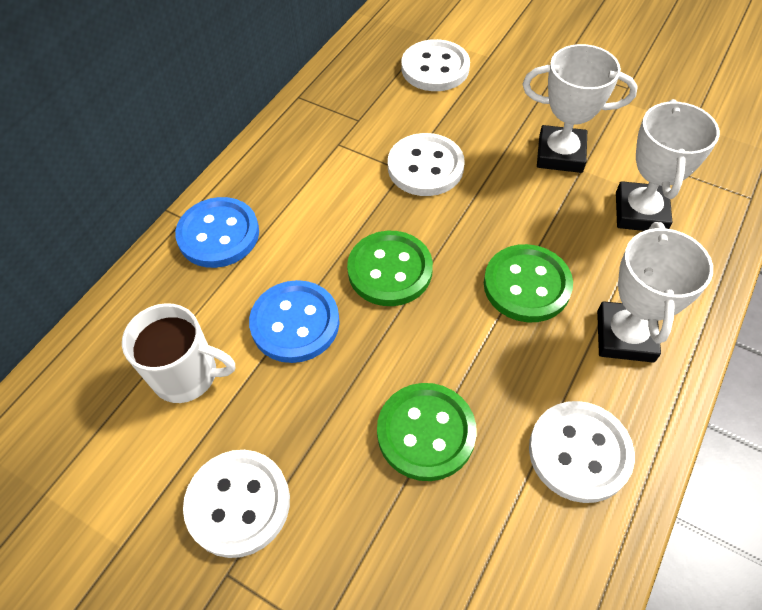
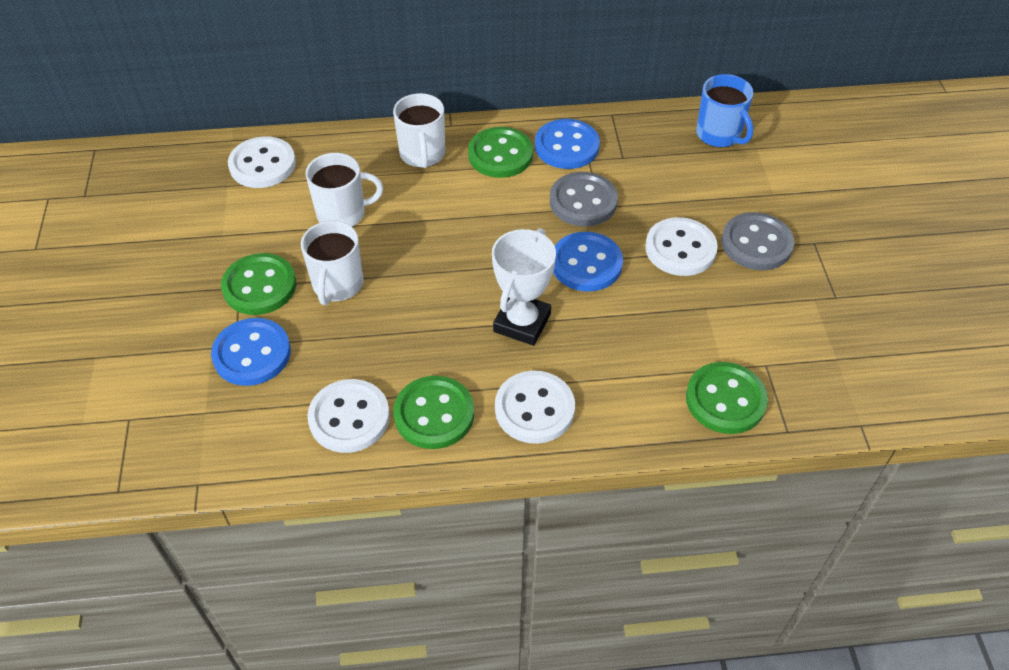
blue button: [175,197,259,268] [249,280,339,363] = 2 -> [211,318,291,386] [535,119,600,169] [553,232,623,291] = 3
blue mug: none = 0 -> [696,74,754,148] = 1
green button: [347,231,433,306] [377,383,477,481] [484,244,573,322] = 3 -> [221,253,296,315] [393,376,474,449] [468,127,533,178] [686,362,768,434] = 4
grey button: none = 0 -> [550,172,618,226] [721,212,794,270] = 2
white mug: [122,303,235,403] = 1 -> [301,221,364,305] [306,153,383,227] [393,93,445,168] = 3
white trophy: [523,44,638,173] [597,222,713,363] [616,99,720,231] = 3 -> [492,228,556,346] = 1

